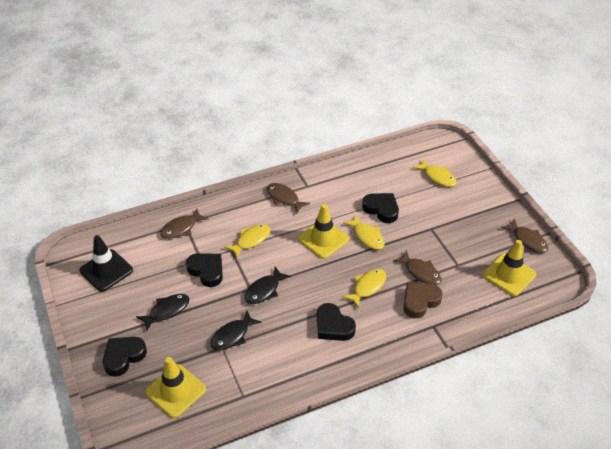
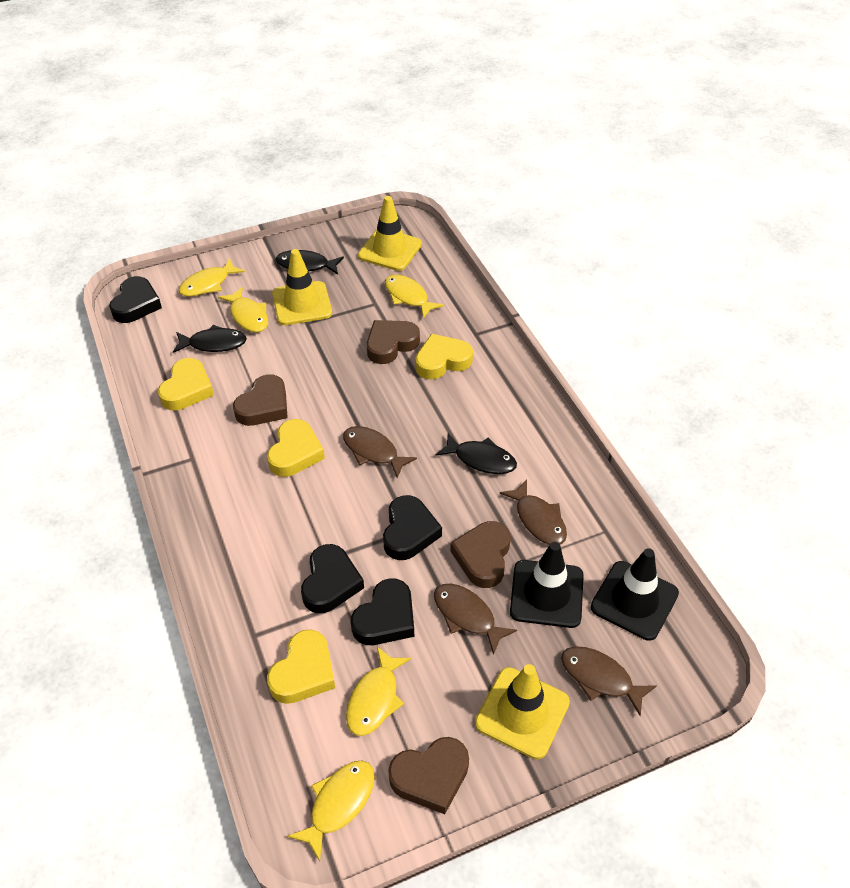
black traffic cone: [79,235,133,292] = 1 -> [510,542,584,628] [591,548,679,641] = 2
brown heart: [403,283,443,318] = 1 -> [233,375,288,426] [367,320,420,364] [388,737,469,814] [450,521,511,588] = 4
yellow fish: [224,224,270,258] [342,269,386,309] [343,215,385,250] [412,159,457,187] = 4 -> [178,258,245,297] [218,287,268,332] [287,760,375,861] [346,646,411,736] [385,275,444,318] = 5
yellow heart: none = 0 -> [158,358,214,411] [267,419,325,477] [267,629,335,704] [415,334,473,379] = 4

